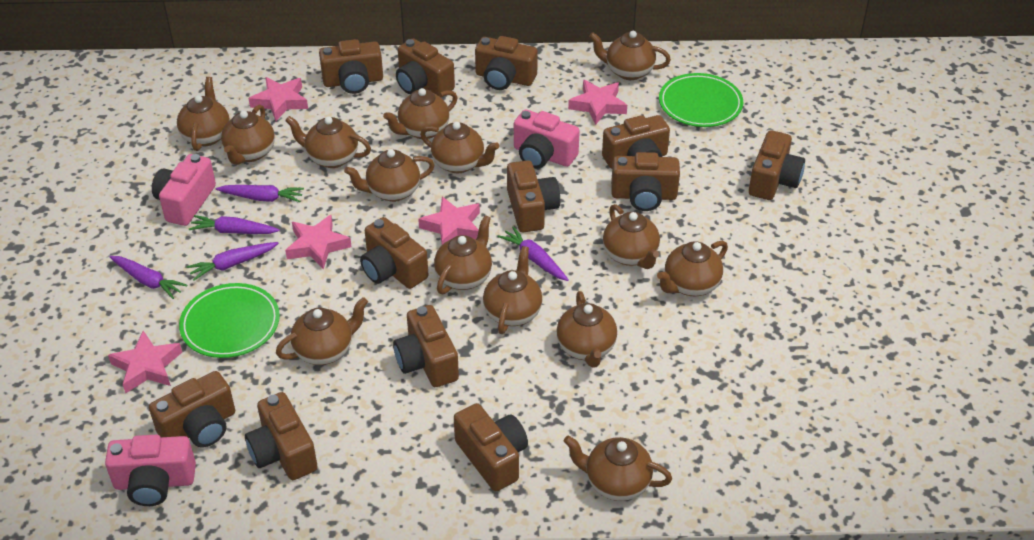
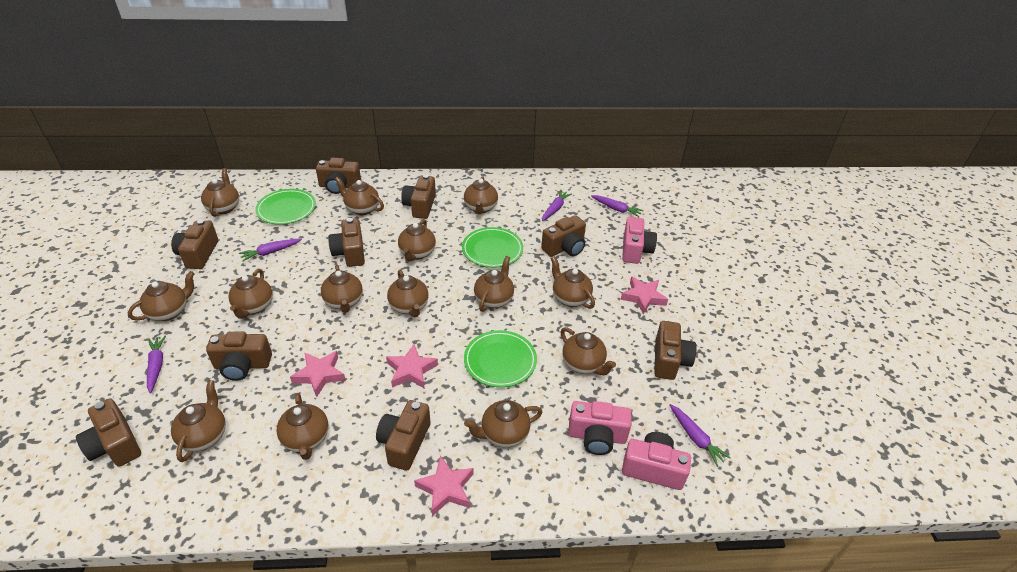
brown camera: [149,371,235,447] [245,392,318,480] [319,39,383,94] [360,217,429,289] [393,305,459,387] [396,39,455,97] [454,403,528,491] [475,36,538,90] [507,160,560,232] [602,115,670,169] [611,152,680,211] [749,130,805,200] = 12 -> [76,398,141,467] [171,219,218,269] [206,332,272,381] [316,158,361,194] [328,218,365,267] [376,400,431,471] [401,174,436,219] [541,215,586,257] [654,321,696,380] = 9
green plate: [179,283,280,358] [659,73,743,127] = 2 -> [255,189,316,225] [462,227,523,268] [464,330,537,387] = 3
pink star: [108,331,182,393] [249,77,308,121] [285,215,352,270] [418,197,480,245] [568,80,627,125] = 5 -> [290,351,346,397] [386,344,438,389] [414,456,474,516] [620,276,668,314] = 4

